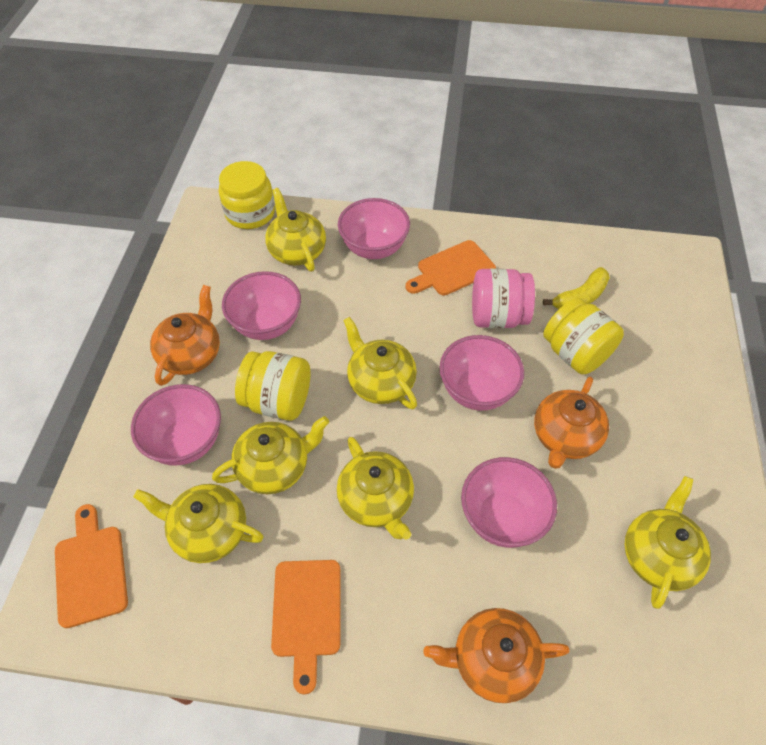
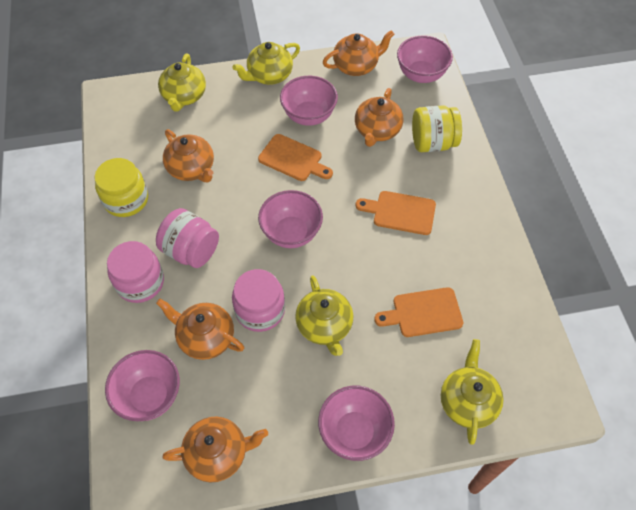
orange teapot: [150,285,220,386] [423,608,570,703] [534,377,609,469] = 3 -> [156,299,244,360] [163,129,214,182] [163,416,268,483] [322,30,394,76] [355,88,404,147] = 5
pink jar: [472,268,535,328] = 1 -> [107,241,164,303] [156,208,219,268] [232,269,285,332] = 3
yellow banana: [543,267,610,309] = 1 -> none = 0
yellow jar: [219,161,275,229] [235,351,311,421] [543,298,624,374] = 3 -> [94,158,148,217] [412,105,462,152] = 2
yellow teapot: [133,484,263,563] [212,416,329,494] [265,188,326,272] [337,437,414,539] [343,317,417,409] [625,476,711,609] = 6 -> [158,54,206,112] [232,42,300,85] [295,276,353,356] [441,339,504,445] = 4

